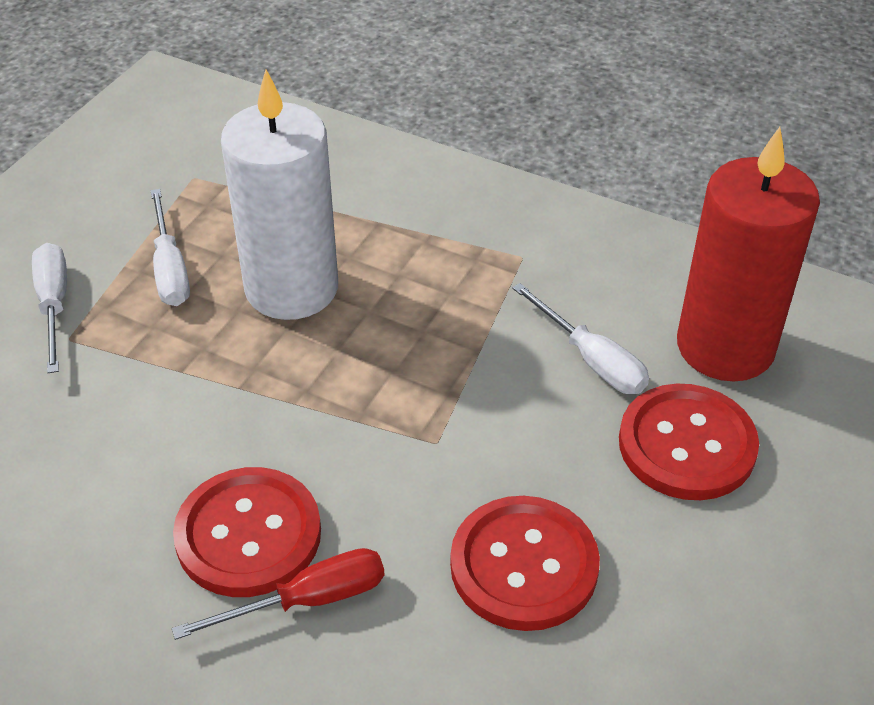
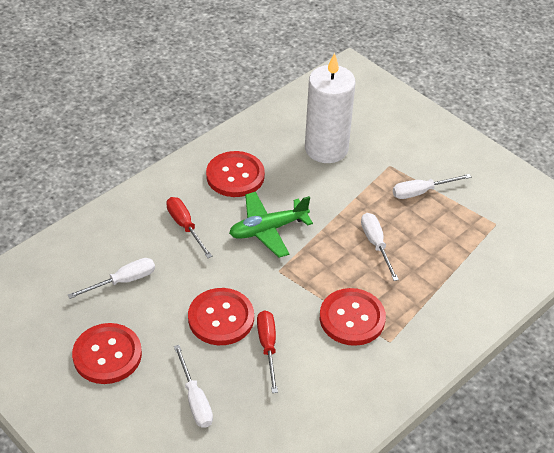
green plane: none = 0 -> [229,192,313,258] = 1
red button: [173,467,321,597] [450,496,600,631] [619,384,759,500] = 3 -> [72,323,142,384] [188,288,254,345] [206,151,265,197] [320,288,386,346] = 4
red candle: [677,127,820,381] = 1 -> none = 0
red screwdriver: [172,548,385,640] = 1 -> [166,197,212,258] [257,310,278,393] = 2
white screwdriver: [32,243,67,373] [150,189,190,306] [512,283,649,394] = 3 -> [68,258,155,299] [174,345,213,428] [361,213,399,281] [393,174,471,199] = 4

